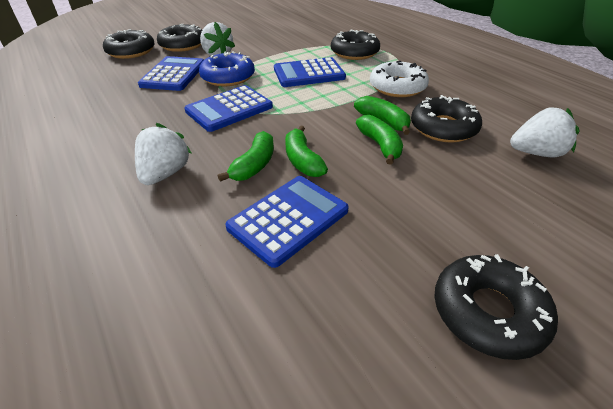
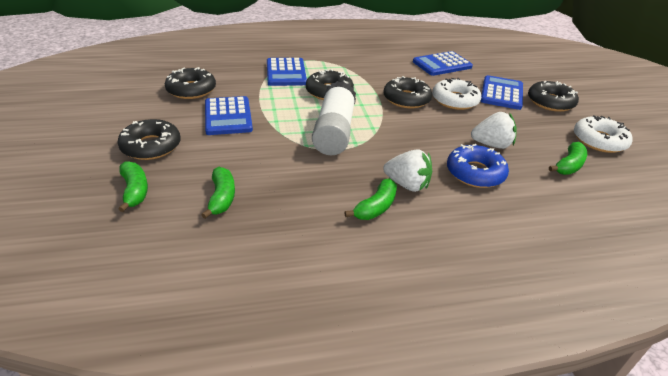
white donut: [370,61,429,97] = 1 -> [432,78,481,110] [574,115,633,153] = 2
white glue stick: none = 0 -> [312,81,356,155] = 1
white strawberry: [135,123,192,185] [200,22,235,56] [510,107,580,157] = 3 -> [383,149,432,192] [471,112,517,149] = 2

